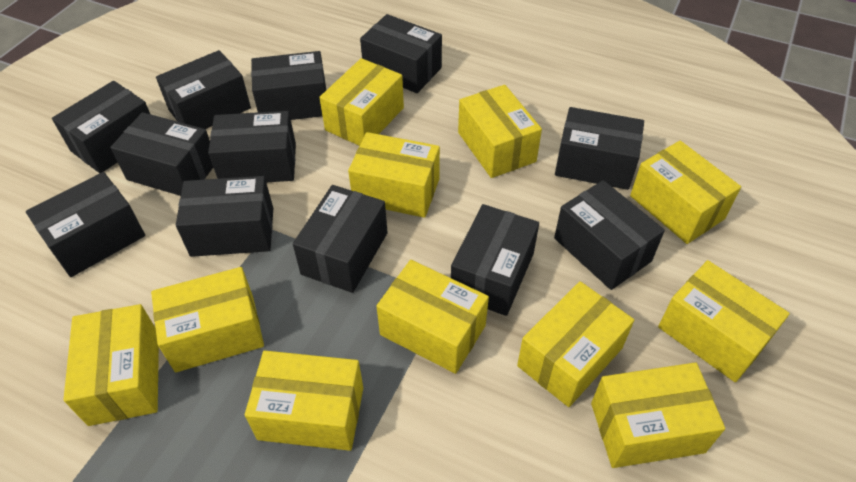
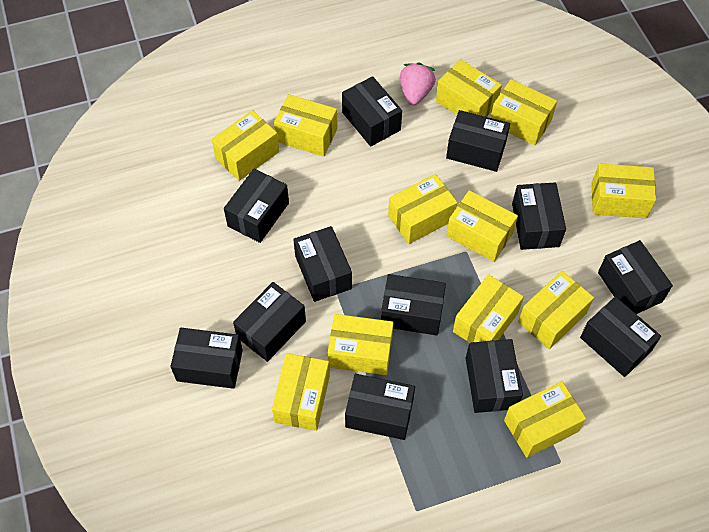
pink strawberry: none = 0 -> [400,63,436,105] = 1
yellow box: [63,304,159,426] [151,267,264,372] [245,351,363,451] [319,58,404,146] [348,132,440,218] [376,260,489,374] [458,85,542,178] [517,281,634,407] [591,363,725,468] [630,141,741,244] [658,260,790,382] = 11 -> [212,110,279,181] [272,353,330,431] [274,94,337,157] [328,314,394,375] [388,174,457,244] [436,59,502,117] [446,190,518,262] [453,274,524,343] [491,79,557,146] [504,381,586,458] [518,271,594,349] [592,163,656,218] = 12

